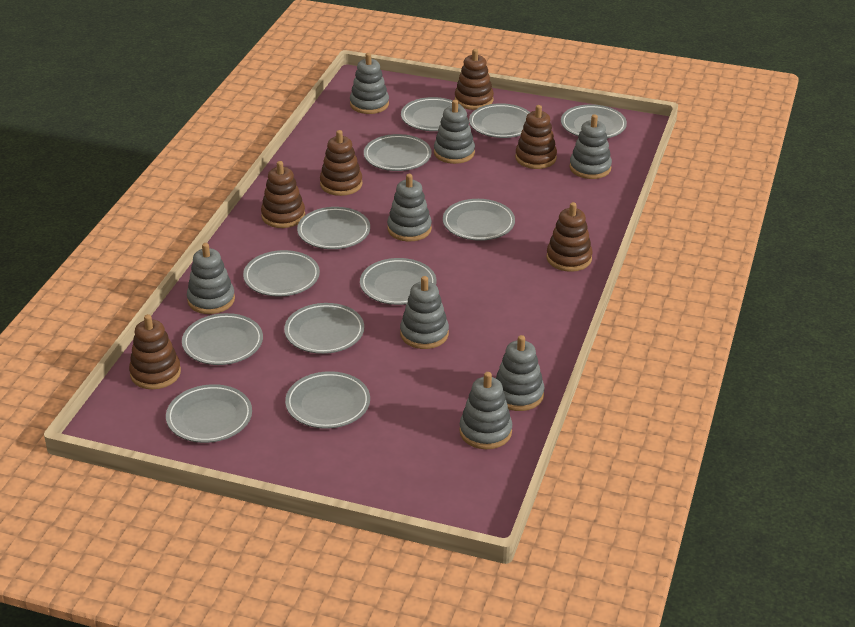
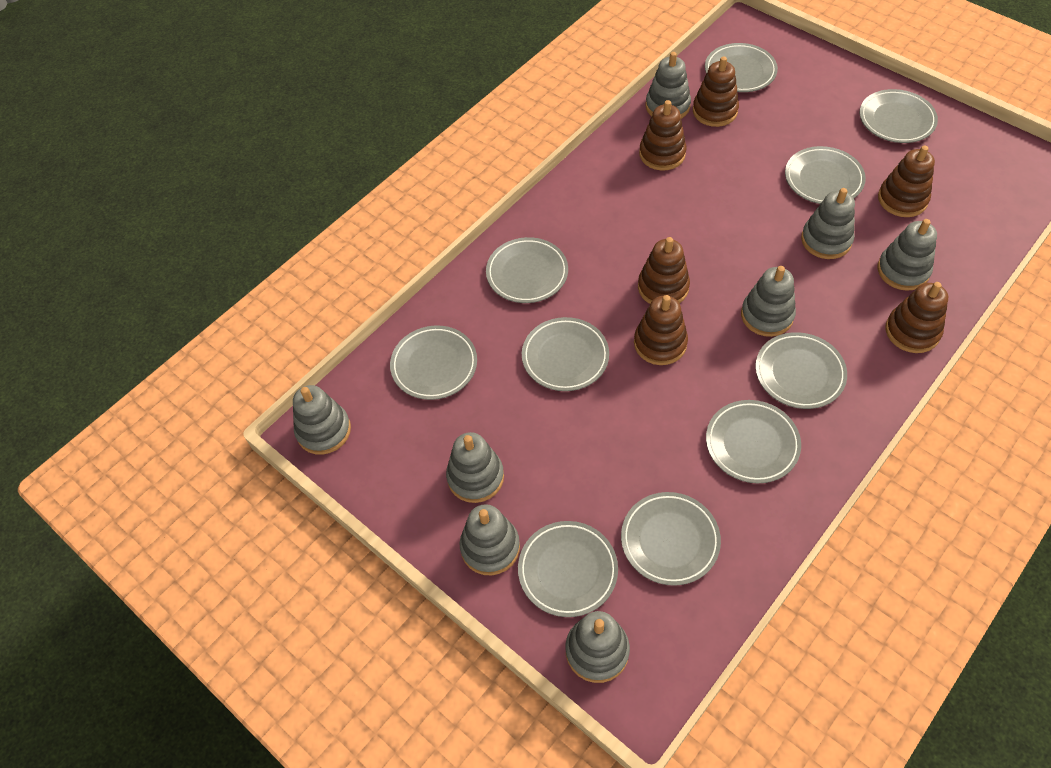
grey plate: [166,384,252,443] [182,313,263,365] [243,250,320,297] [284,303,364,354] [285,371,370,429] [297,207,370,249] [360,258,436,305] [364,134,432,171] [401,97,464,131] [443,199,515,241] [469,103,530,138] [561,104,627,138] = 12 -> [390,326,477,400] [486,237,568,303] [518,521,618,617] [522,317,609,391] [621,492,721,586] [705,43,778,92] [706,400,801,483] [755,332,847,409] [785,146,866,204] [860,89,938,143] = 10

